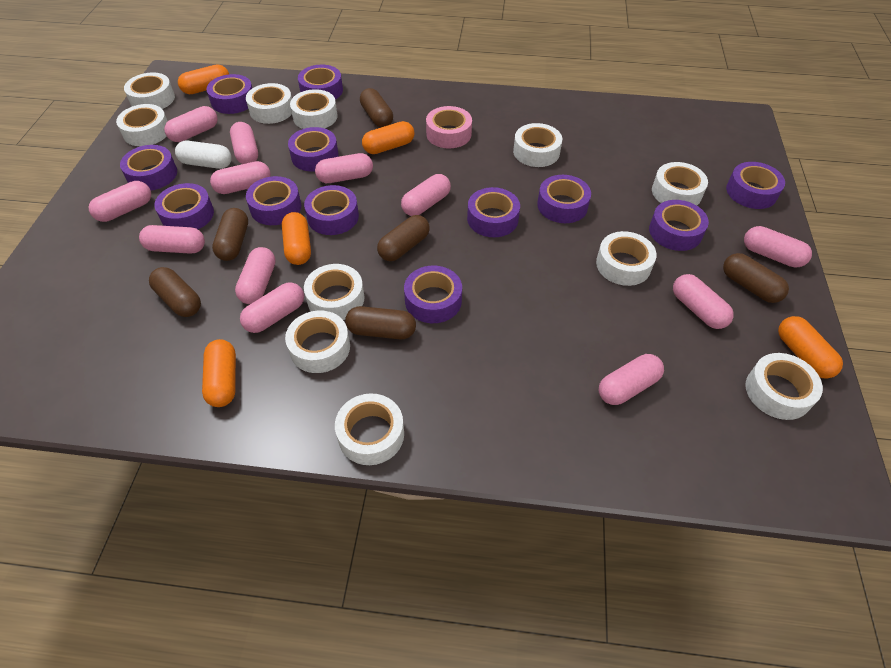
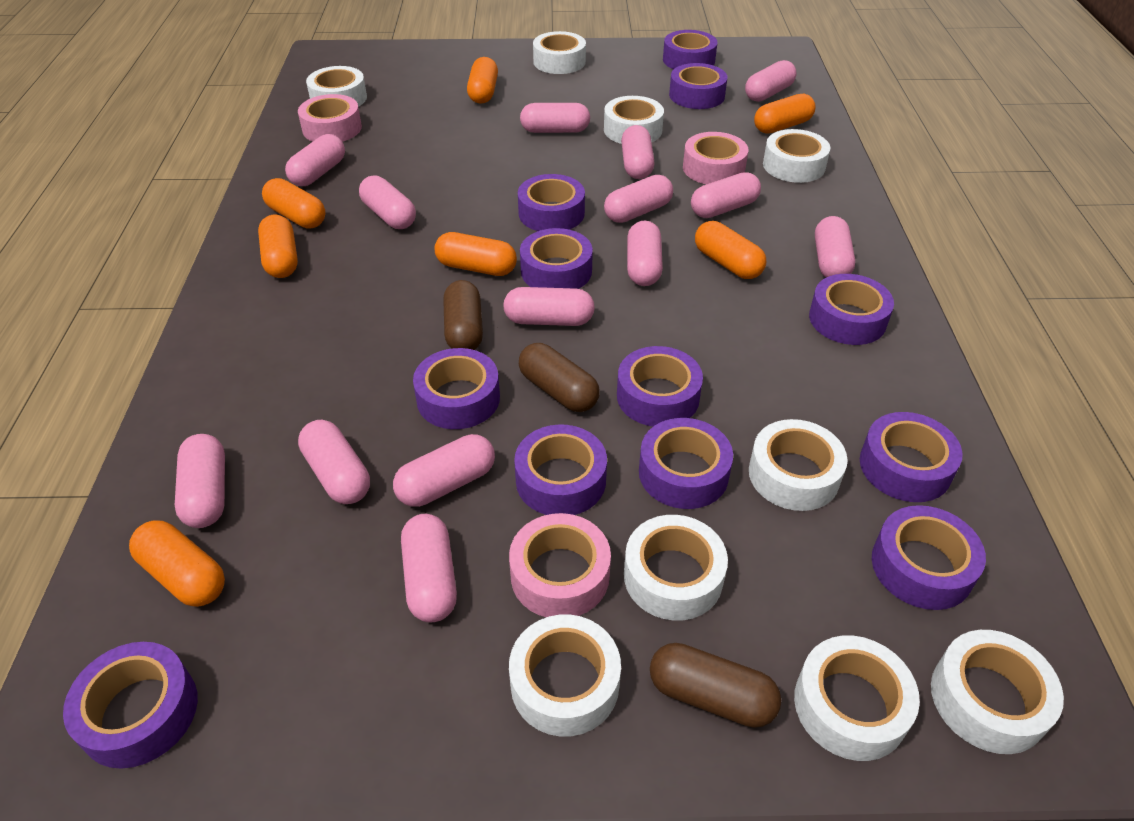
brown capsule: [149,267,201,317] [212,208,248,261] [345,306,416,339] [360,88,393,127] [377,215,430,261] [723,253,789,303] = 6 -> [443,280,483,350] [519,343,600,412] [650,643,781,728] = 3
orange capsule: [178,64,229,94] [202,339,236,407] [282,212,311,265] [362,121,414,154] [778,316,843,379] = 5 -> [129,520,225,607] [258,215,298,278] [262,178,326,228] [434,232,517,276] [467,57,498,104] [695,221,766,279] [754,94,816,134] = 7
pink capsule: [89,181,151,222] [139,225,205,254] [164,106,218,142] [210,161,271,194] [230,122,258,164] [235,247,276,304] [240,282,304,333] [315,153,373,183] [401,174,451,216] [599,354,664,405] [673,274,734,329] [744,226,812,267] = 12 -> [175,434,225,528] [285,134,345,186] [298,420,370,504] [359,175,416,229] [393,434,495,507] [401,514,457,623] [503,287,595,326] [520,103,590,133] [604,175,673,223] [621,125,655,179] [627,221,663,286] [691,172,761,218] [745,60,797,102] [815,216,855,277] = 14
pink tape: [426,106,472,148] = 1 -> [298,94,362,142] [509,513,611,617] [683,132,748,184] = 3
white capsule: [175,141,231,169] = 1 -> none = 0
white tape: [116,104,168,146] [124,72,175,109] [246,83,292,124] [285,311,350,373] [290,89,338,129] [304,264,365,320] [335,393,404,465] [513,123,562,167] [596,231,657,286] [652,162,708,205] [745,353,823,420] = 11 -> [306,66,367,107] [509,614,621,737] [533,31,586,74] [604,96,664,144] [624,515,728,621] [749,419,848,511] [763,129,830,183] [794,635,920,761] [931,630,1064,754] = 9

